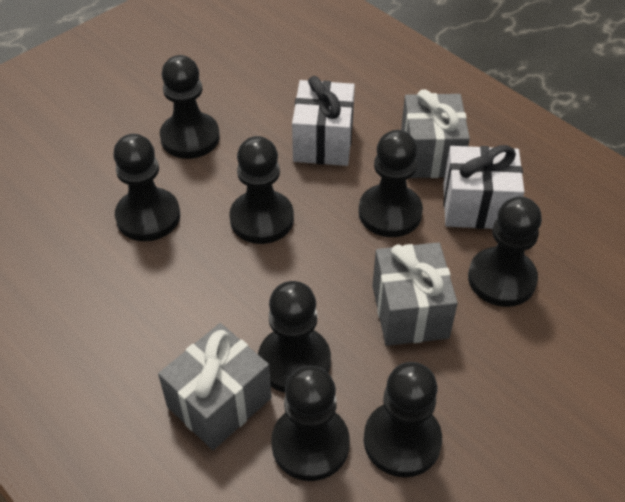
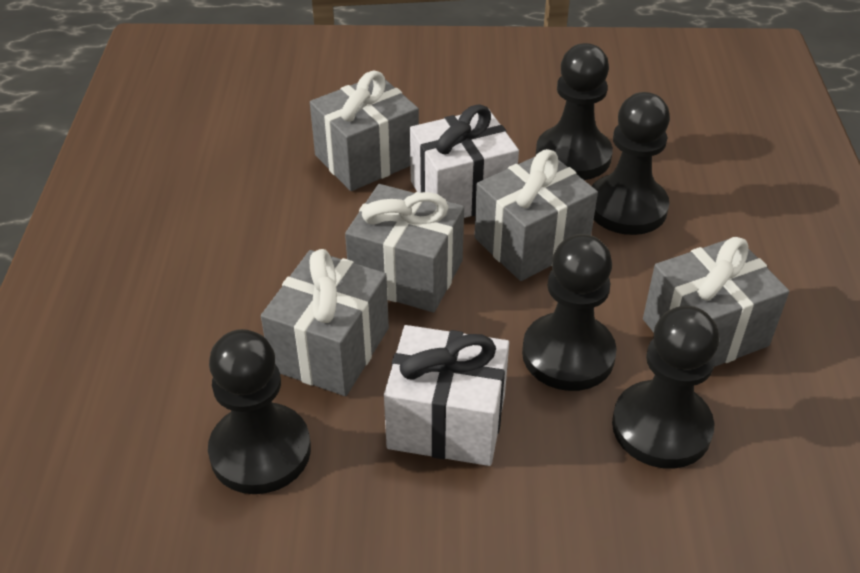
black pawn: [113,134,180,241] [160,55,220,159] [229,136,294,244] [258,281,331,393] [271,366,350,481] [359,130,423,237] [364,362,442,477] [468,197,542,307] = 8 -> [208,329,311,494] [522,234,617,391] [536,43,613,180] [592,92,670,235] [612,306,719,469] = 5
grey gift: [158,323,272,450] [372,242,458,346] [401,89,470,178] = 3 -> [261,249,389,396] [310,71,419,191] [345,184,464,313] [474,149,598,281] [643,237,789,367] = 5

